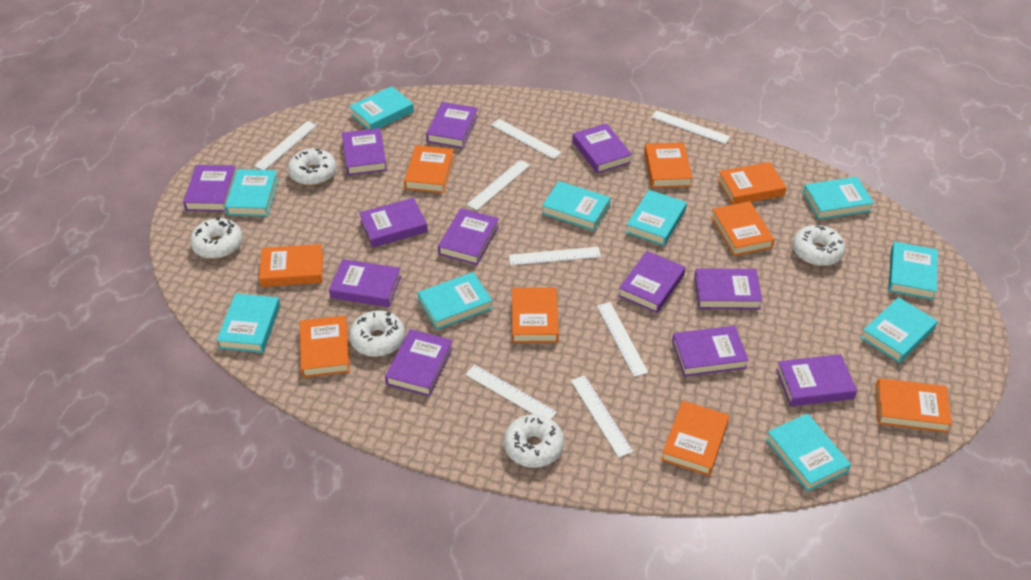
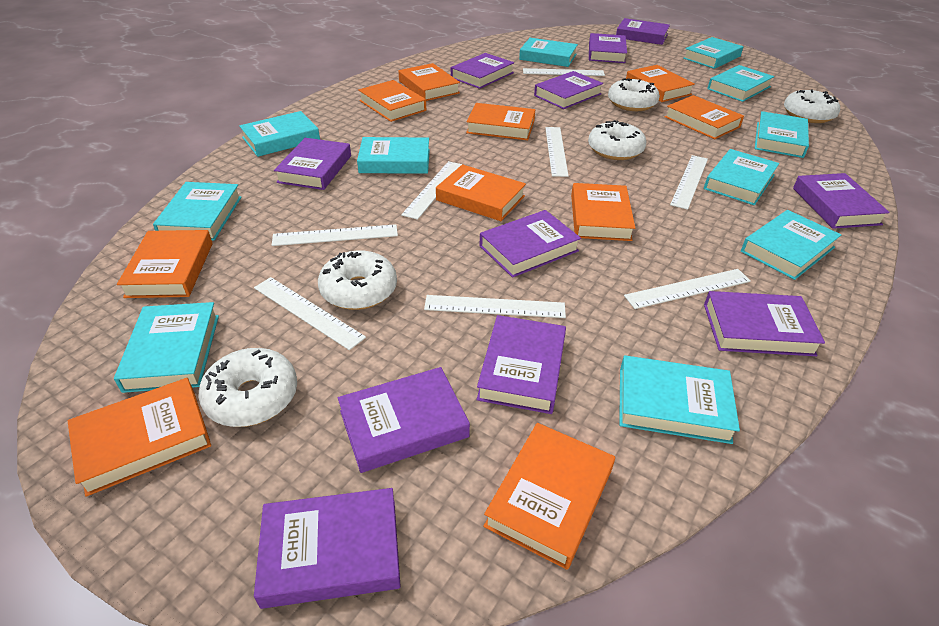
orange book: [259,244,323,287] [300,316,350,378] [404,145,454,193] [512,287,559,343] [644,142,693,188] [661,400,730,476] [711,201,775,256] [717,162,786,205] [875,378,952,433] = 9 -> [68,378,211,497] [117,230,213,298] [359,80,426,122] [399,63,460,101] [436,164,526,221] [466,103,535,140] [483,423,615,570] [571,183,635,241] [626,65,695,102] [665,95,744,139] = 10
purple book: [183,165,236,212] [329,259,401,307] [342,128,387,175] [359,198,428,247] [385,329,453,397] [426,102,478,148] [438,208,499,265] [572,123,632,173] [618,251,686,313] [672,326,749,377] [694,268,763,309] [776,354,857,406] = 12 -> [254,488,401,609] [274,138,351,190] [338,367,470,473] [451,53,514,89] [477,315,566,414] [480,210,581,278] [534,71,603,109] [589,33,627,63] [616,18,670,45] [704,291,825,356] [793,173,890,229] = 11
turquoise book: [216,293,280,353] [225,169,278,217] [349,86,414,129] [418,272,493,330] [542,181,611,231] [626,190,687,246] [765,413,851,492] [803,177,874,220] [861,297,938,363] [888,242,938,300] = 10 -> [114,302,219,393] [153,182,242,241] [239,111,320,157] [357,137,430,174] [519,38,578,67] [619,355,740,444] [683,37,743,69] [704,149,779,205] [707,65,774,102] [741,210,841,280] [755,111,809,158] = 11

